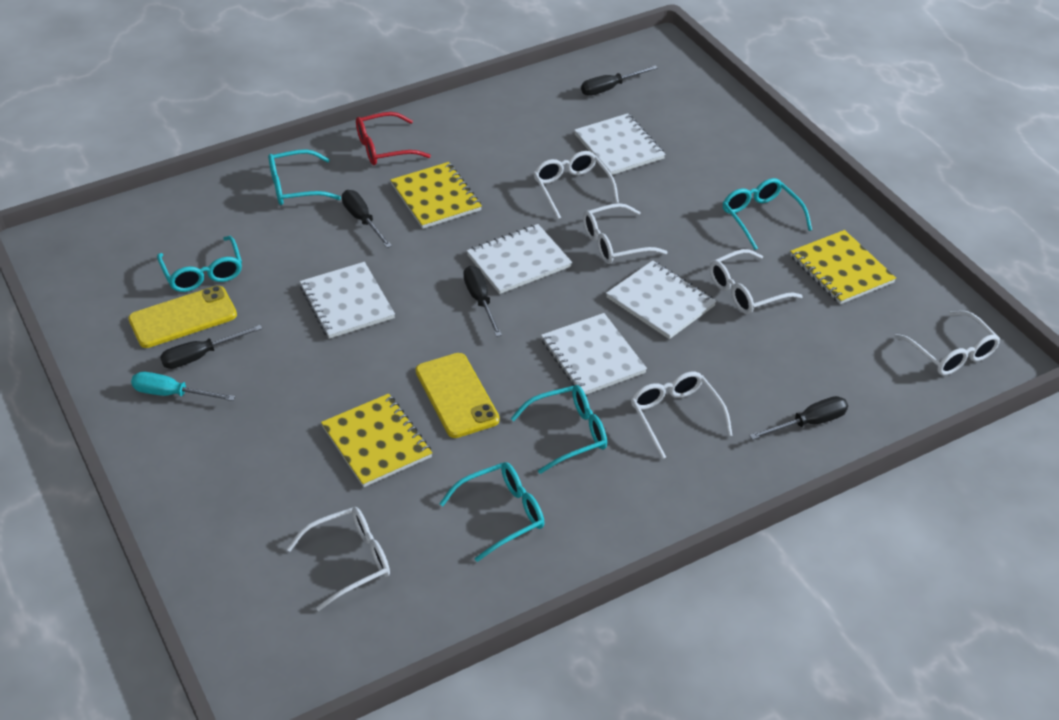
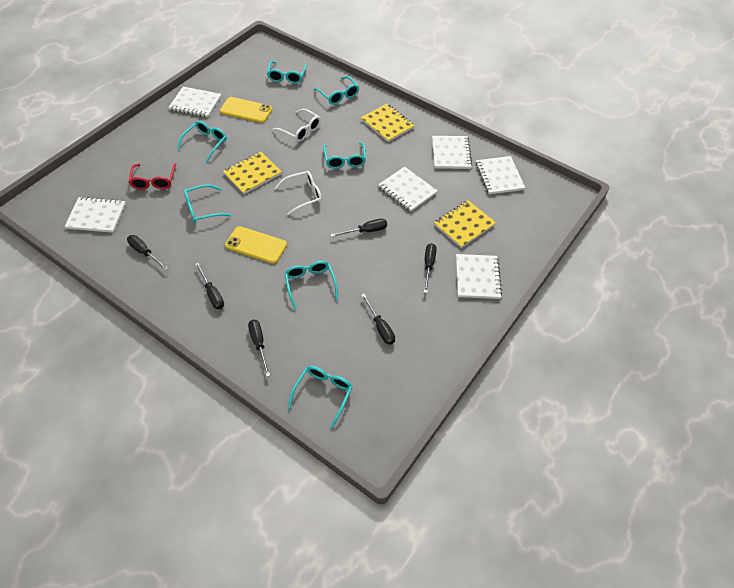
black screwdriver: [160,325,263,369] [342,190,392,248] [463,266,502,337] [581,65,658,96] [749,396,848,440] = 5 -> [127,235,168,271] [195,263,224,309] [248,320,270,377] [331,219,387,237] [361,294,395,345] [424,243,437,293] = 6
turquoise glasses: [157,236,242,292] [268,149,341,205] [439,462,544,562] [511,385,607,474] [722,178,812,250] = 5 -> [177,121,227,162] [183,184,231,223] [267,61,307,84] [284,261,338,310] [288,366,353,428] [313,76,359,105] [323,142,366,169] = 7
turquoise screwdriver: [131,372,235,401] = 1 -> none = 0
white glasses: [286,507,390,611] [533,151,619,219] [583,203,667,264] [631,371,733,459] [709,249,803,314] [894,311,1000,375] = 6 -> [273,109,321,142] [275,171,322,215] = 2
white notebook: [300,262,395,339] [467,224,572,294] [541,313,647,395] [574,113,665,175] [606,260,716,339] = 5 -> [64,197,126,233] [168,87,221,117] [378,167,438,212] [432,136,472,169] [456,254,502,299] [476,156,525,194] = 6

